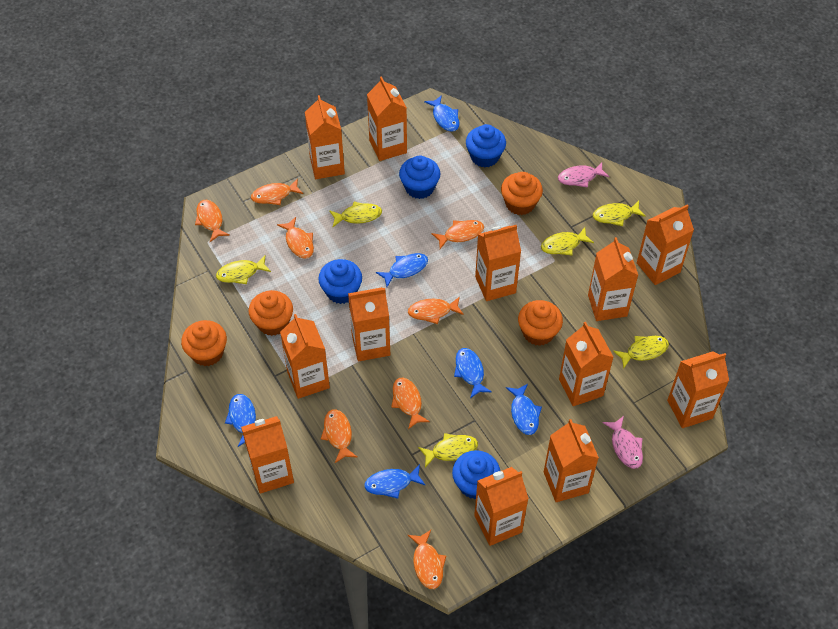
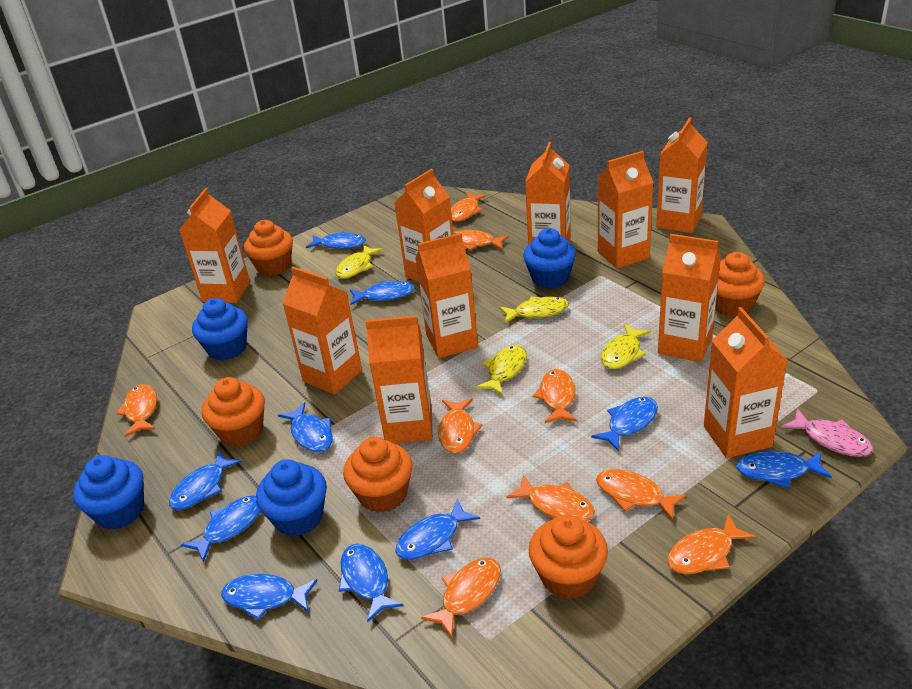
blue fish: [225,394,256,447] [364,464,426,499] [376,253,428,287] [424,95,459,132] [454,348,492,398] [506,384,542,435] = 6 -> [169,450,243,510] [181,496,261,563] [221,574,318,620] [278,402,333,452] [306,231,366,249] [339,544,404,622] [350,281,414,305] [395,499,480,560] [591,397,658,452] [737,451,832,488] = 10
orange carton: [241,416,294,493] [280,314,330,399] [305,95,345,179] [348,287,390,362] [367,76,407,161] [474,467,529,546] [475,225,521,301] [544,419,599,502] [559,322,614,406] [588,237,638,321] [637,205,694,285] [667,351,729,428] = 12 -> [179,188,250,303] [282,267,362,395] [365,315,433,444] [394,169,454,282] [415,233,478,358] [525,142,571,245] [598,151,654,269] [656,117,708,233] [658,234,721,362] [704,307,788,458] = 10
orange cupcake: [181,320,227,366] [249,290,293,336] [501,172,543,215] [518,300,563,346] = 4 -> [202,377,265,447] [244,220,293,276] [343,437,413,513] [529,515,608,599] [715,252,765,317] = 5
orange fish: [195,200,230,242] [251,178,303,205] [277,217,314,259] [321,409,358,463] [391,378,430,429] [408,296,464,324] [408,530,446,589] [432,220,484,249] = 8 -> [116,384,157,437] [421,558,501,638] [438,398,483,454] [451,192,487,222] [453,230,509,250] [506,474,595,521] [533,369,577,423] [596,469,687,520] [668,514,756,574] = 9
pink fish: [558,162,609,188] [602,416,643,469] = 2 -> [781,408,873,457] = 1
yellow fish: [216,256,271,284] [329,202,382,227] [418,433,478,467] [541,227,594,256] [593,201,646,226] [613,336,669,368] = 6 -> [335,245,383,279] [475,345,527,395] [499,296,569,323] [601,324,651,369] = 4

